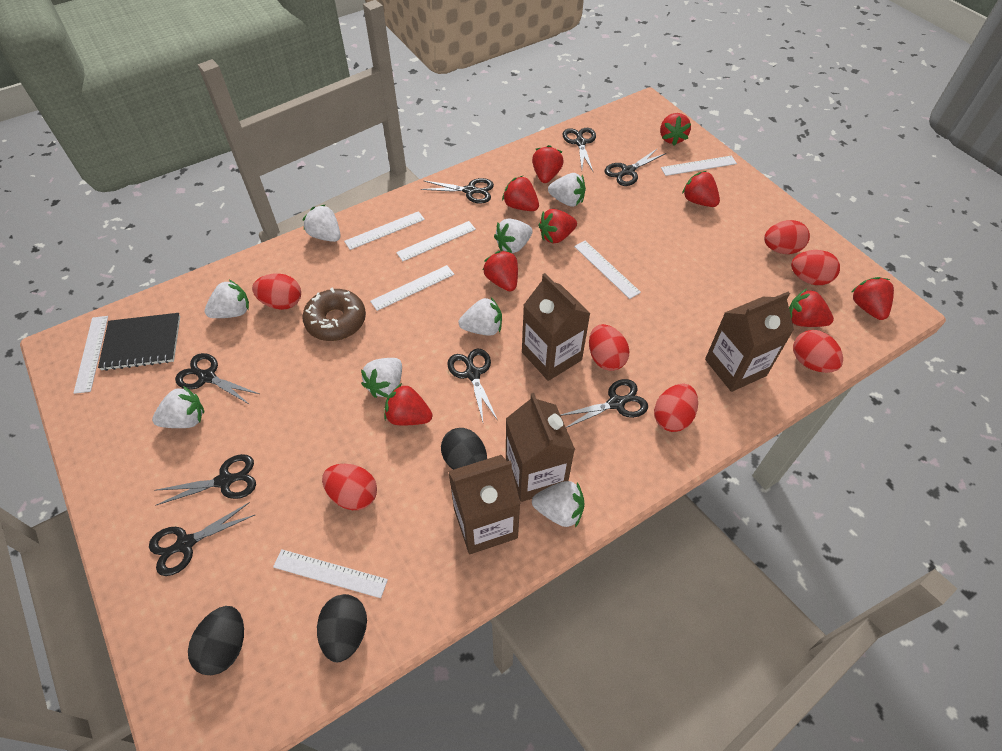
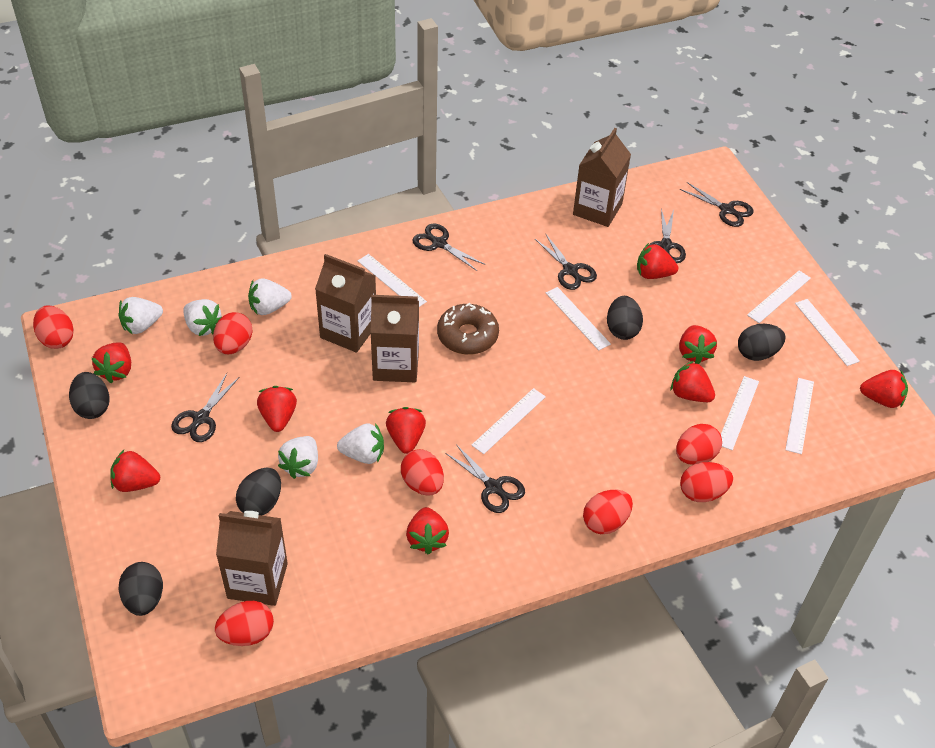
black egg: [188,606,244,675] [317,594,367,662] [441,428,487,470] = 3 -> [69,372,110,419] [119,562,163,616] [236,468,281,515] [607,296,643,340] [738,324,785,361] = 5
black notebook: [98,313,180,371] = 1 -> none = 0
black scissors: [149,502,255,576] [155,454,256,506] [175,353,259,405] [421,178,494,204] [447,349,498,422] [561,379,648,428] [563,128,596,171] [604,148,666,186] = 8 -> [171,373,239,442] [412,224,486,271] [445,444,525,513] [535,234,597,290] [649,209,686,263] [680,182,754,227] = 6
white strawberry: [152,386,204,428] [204,279,249,318] [303,204,341,242] [361,358,402,398] [458,297,502,336] [494,218,533,253] [532,481,584,527] [548,173,586,207] = 8 -> [119,297,163,334] [183,299,222,336] [248,279,292,315] [278,436,318,479] [337,423,384,464] = 5

